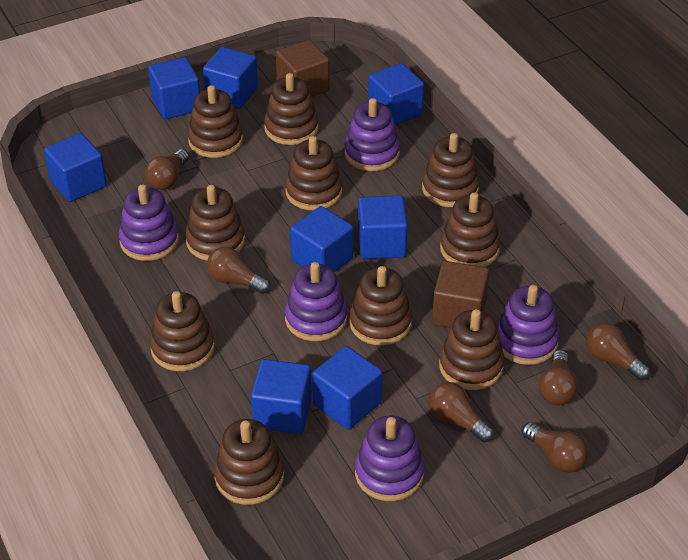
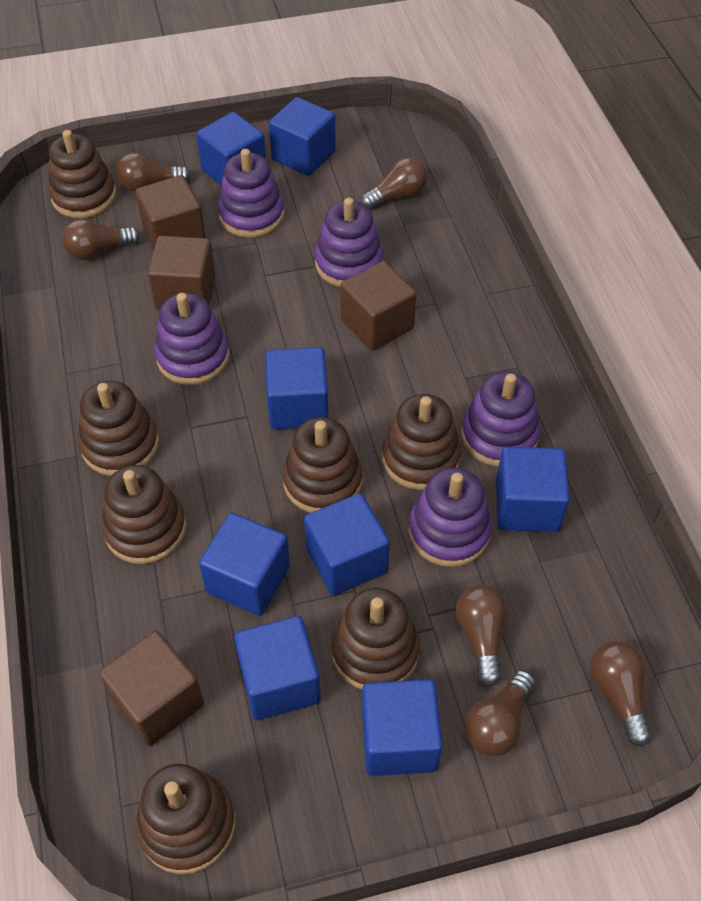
brown cube: [276,40,330,97] [432,261,489,328] = 2 -> [99,631,204,746] [135,175,206,248] [148,236,216,310] [341,261,417,351] = 4
brown stacking toy: [150,291,215,371] [185,185,245,261] [188,85,243,158] [214,419,284,505] [264,73,319,145] [285,136,342,211] [349,266,412,345] [422,133,480,207] [439,309,505,390] [440,193,500,267] = 10 -> [48,130,116,218] [78,381,159,476] [102,465,187,564] [136,764,235,874] [282,417,362,513] [331,588,420,689] [382,394,461,490] = 7

